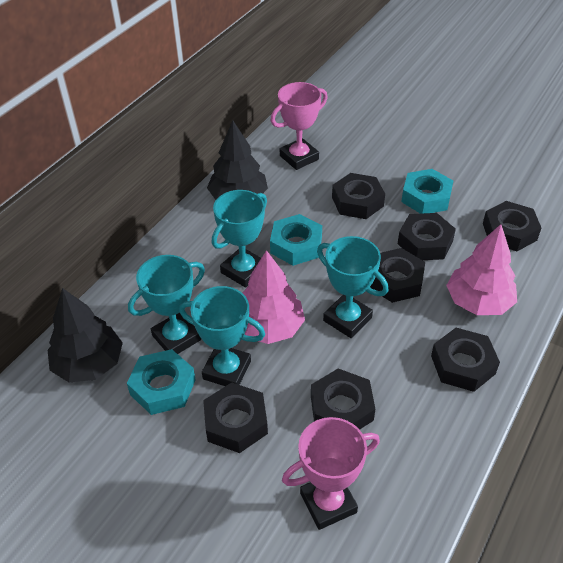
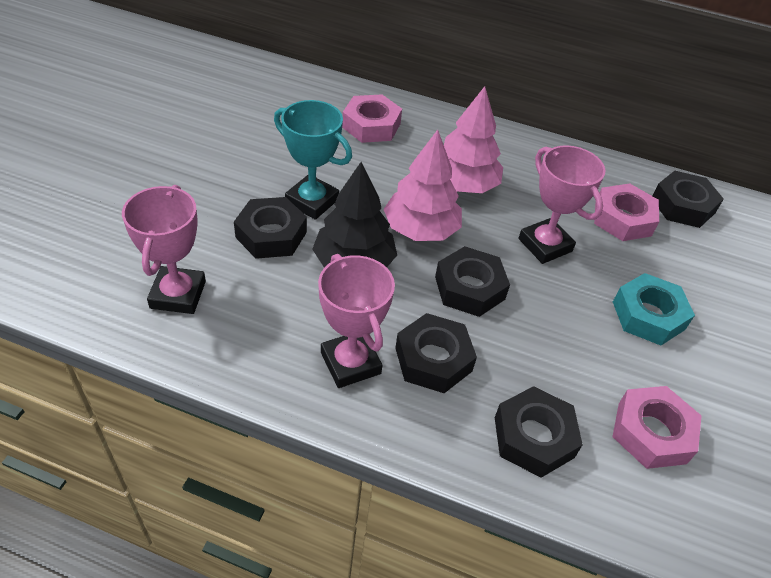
black nut: [203,382,268,453] [311,368,375,430] [332,173,385,219] [370,248,425,303] [398,213,456,260] [431,328,500,392] [483,201,541,251] = 7 -> [234,197,307,259] [395,313,477,393] [435,246,510,317] [495,386,583,478] [653,171,724,228] = 5
black tree: [48,288,123,382] [207,121,268,200] = 2 -> [312,162,397,268] = 1
pink nut: none = 0 -> [342,95,402,143] [594,184,659,241] [612,386,702,469] = 3
pink trophy: [271,82,328,170] [282,417,380,530] = 2 -> [122,185,206,314] [318,254,395,388] [518,145,605,264] = 3
turquoise nut: [127,349,196,415] [270,214,322,266] [401,169,453,214] = 3 -> [613,273,695,345] = 1
turquoise trophy: [128,255,205,354] [179,286,265,386] [212,190,267,288] [317,236,388,338] = 4 -> [274,100,352,220] = 1

